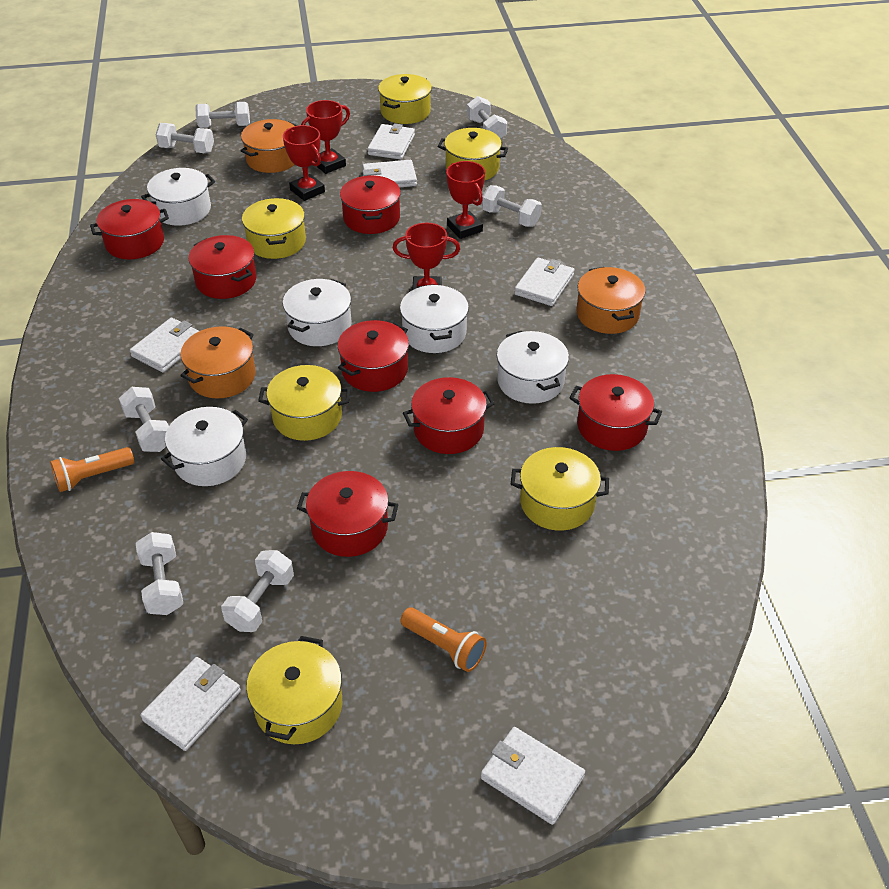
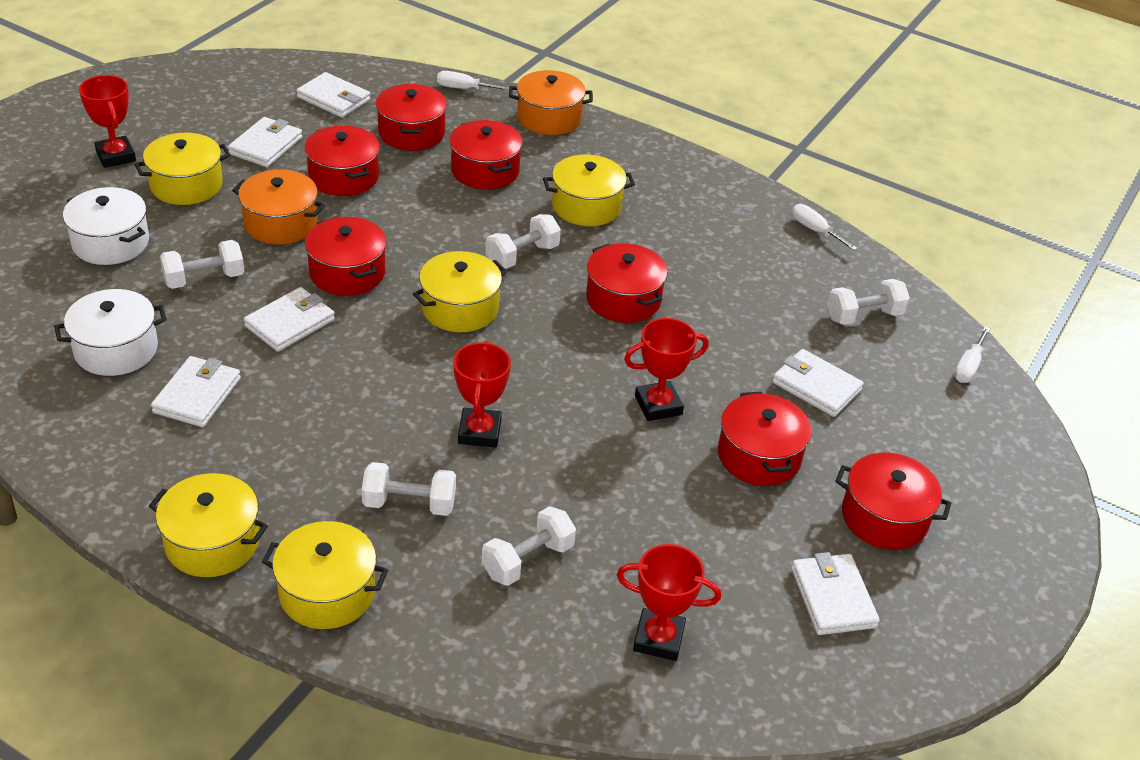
orange flashlight: [50,447,134,492] [400,607,487,672] = 2 -> none = 0
orange pot: [180,326,256,398] [240,119,297,173] [576,267,645,334] = 3 -> [232,170,325,245] [509,70,593,135] = 2
white dumbbell: [119,387,169,452] [136,532,183,615] [156,123,214,153] [195,102,250,128] [221,550,294,632] [467,96,507,139] [482,185,542,227] = 7 -> [160,240,245,289] [362,462,456,516] [482,506,576,586] [486,214,561,269] [827,279,910,325] = 5
white pot: [141,168,215,226] [161,407,248,486] [283,279,351,346] [400,284,469,353] [497,331,569,404] = 5 -> [54,289,166,376] [63,187,149,265] = 2
white screwdriver: none = 0 -> [437,71,509,90] [792,204,858,250] [954,327,991,383] = 3
yellow pot: [242,198,306,259] [246,636,342,744] [258,365,350,441] [378,74,432,124] [438,128,508,180] [511,447,609,531] = 6 -> [134,133,231,205] [149,473,268,577] [262,521,388,629] [413,251,507,332] [543,155,635,226] = 5

